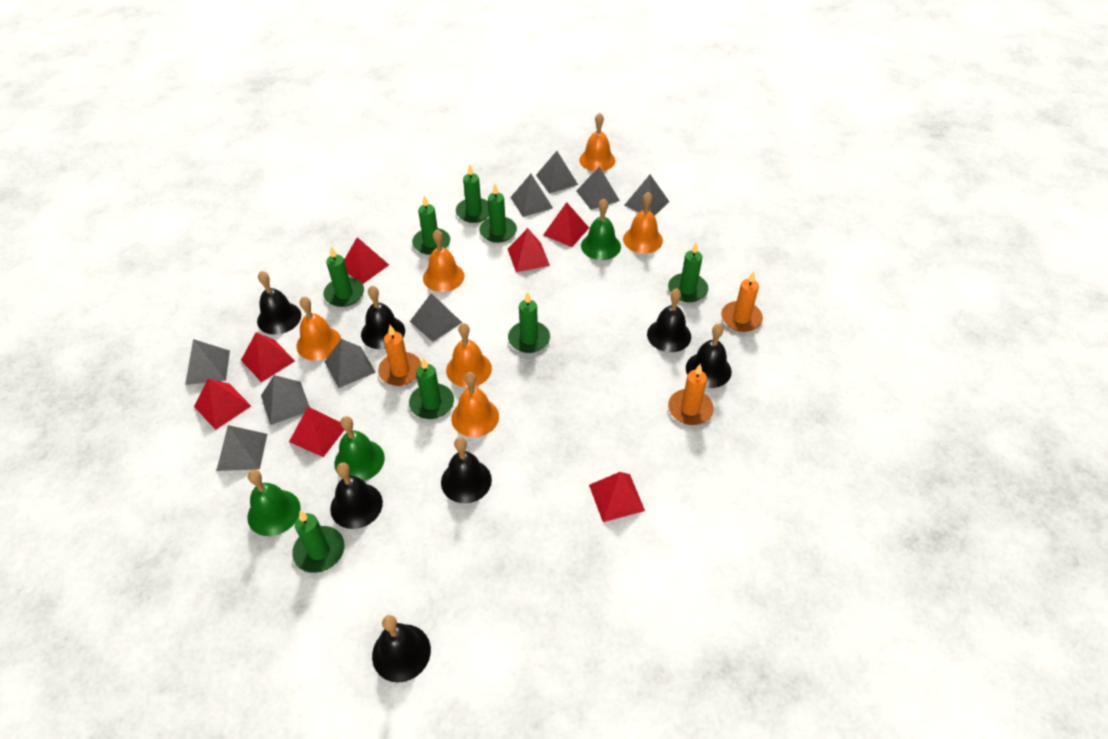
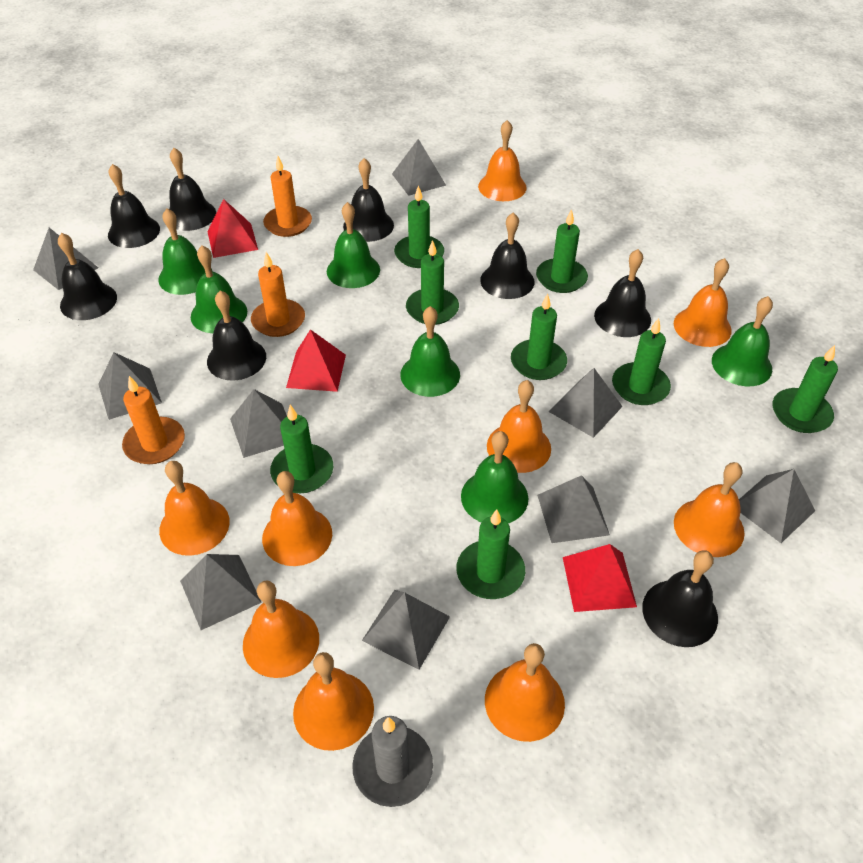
black bell: [257,271,301,335] [330,462,383,529] [361,286,405,349] [372,615,431,682] [441,437,492,503] [647,288,691,352] [686,323,732,388] = 7 -> [58,233,117,320] [108,164,160,248] [169,148,216,231] [207,291,266,381] [343,158,394,242] [480,212,534,299] [594,249,651,337] [642,550,718,647] = 8
green bell: [247,470,301,536] [335,416,385,481] [581,198,621,260] = 3 -> [158,209,213,295] [191,245,247,333] [327,202,380,288] [400,306,460,397] [461,431,529,523] [712,296,773,386] = 6
grey candle: none = 0 -> [352,716,433,807] = 1
orange bell: [297,297,341,361] [423,229,464,292] [446,323,492,388] [451,372,499,437] [579,113,615,171] [623,192,663,253] = 6 -> [159,461,230,556] [243,581,319,678] [262,471,332,566] [293,652,374,751] [478,120,527,201] [485,643,565,742] [487,380,551,473] [674,258,732,347] [674,462,745,557] = 9
red pyramid: [194,379,251,430] [241,332,295,382] [289,407,344,457] [344,237,389,284] [508,228,550,272] [543,202,589,247] [589,472,645,522] = 7 -> [207,199,258,258] [286,329,346,392] [563,544,637,612] = 3

